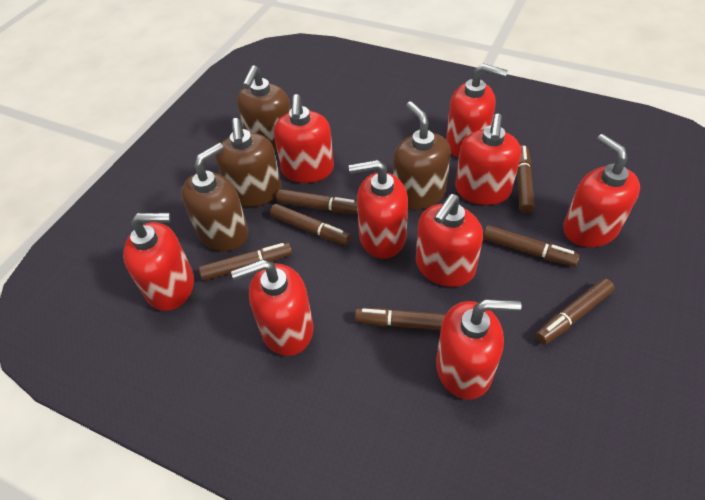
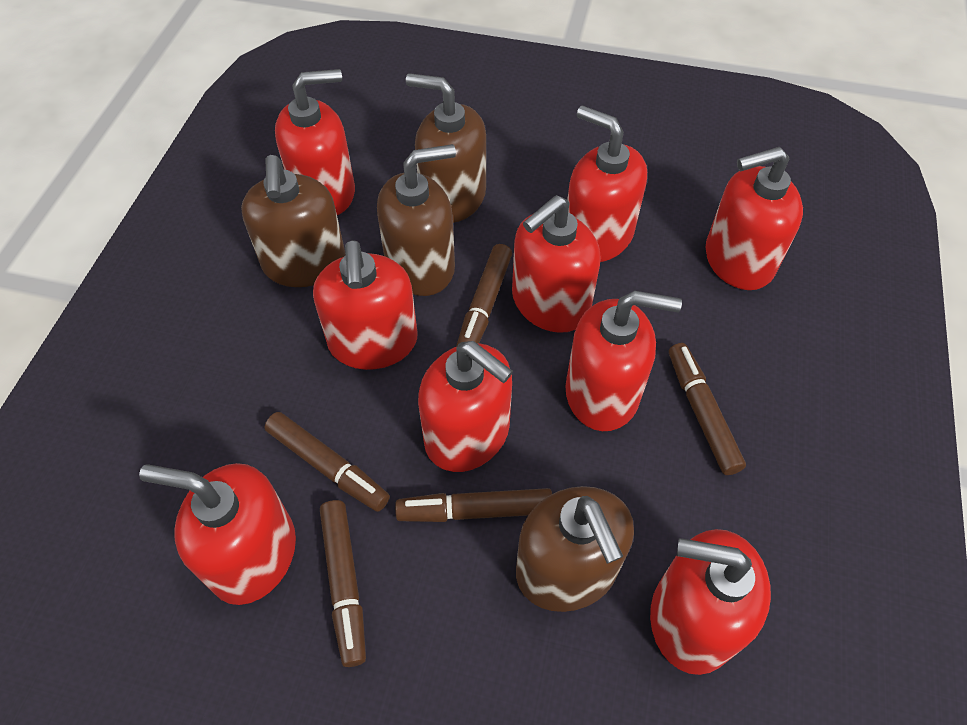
brown marker: [199,243,292,281] [270,204,351,245] [276,189,358,214] [355,308,446,330] [483,225,580,266] [517,145,535,213] [536,278,615,344] = 7 -> [265,412,390,512] [320,500,366,667] [395,488,552,522] [456,244,512,347] [669,343,746,475] = 5

